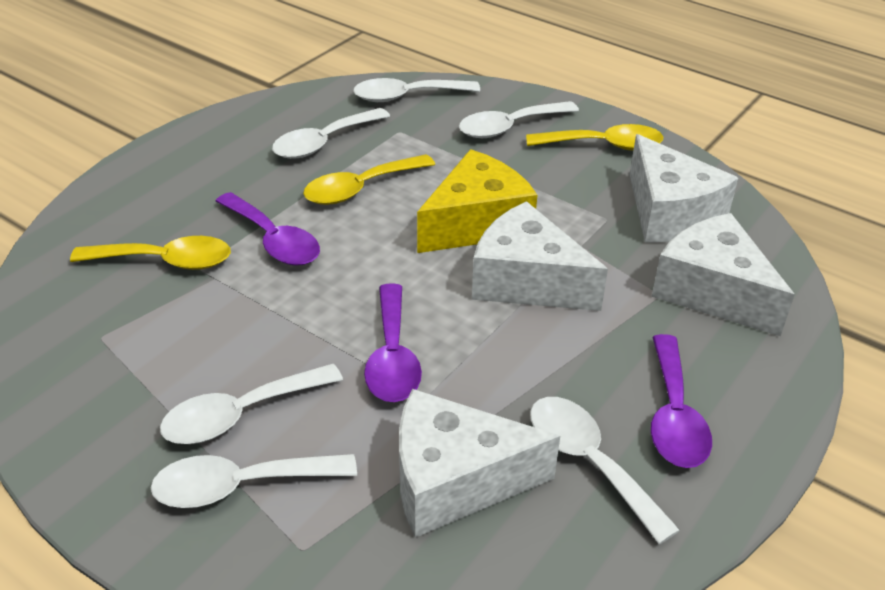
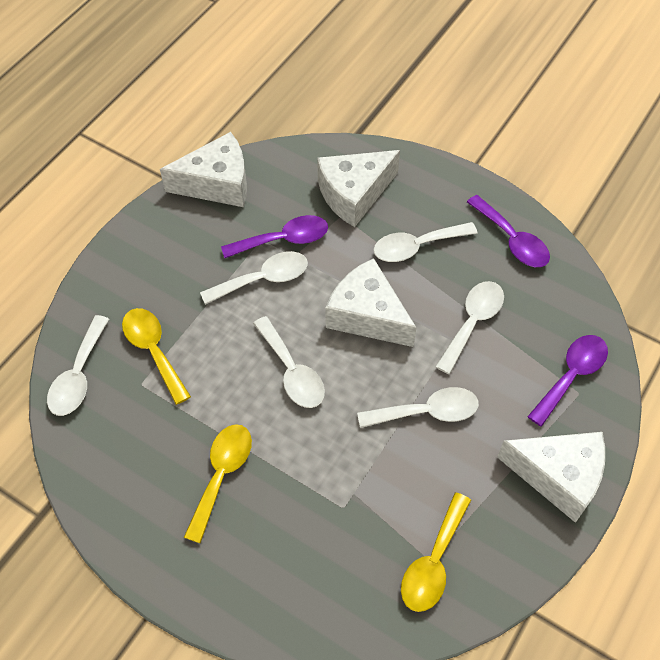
yellow cheese: [417,149,537,253] = 1 -> none = 0

